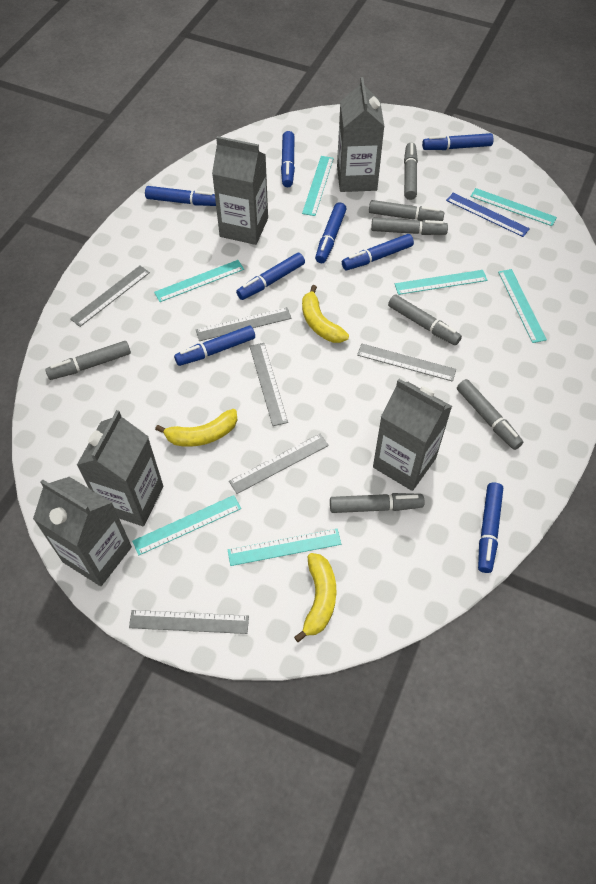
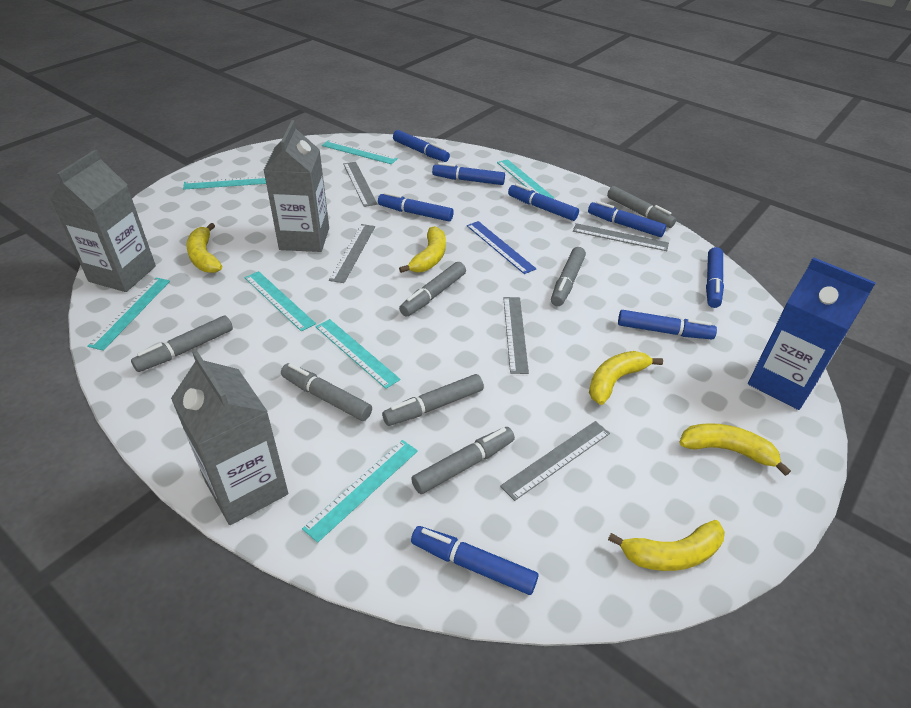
blue carton: none = 0 -> [748,257,876,410] = 1
grey carton: [33,477,132,586] [77,410,163,526] [212,136,268,245] [337,77,384,192] [373,379,452,491] = 5 -> [51,150,156,292] [171,350,288,525] [264,120,329,252] = 3
grey ruler: [70,266,150,327] [129,610,249,634] [196,307,292,341] [229,434,329,494] [250,343,288,426] [357,344,456,382] = 6 -> [329,224,375,283] [343,162,378,207] [500,421,610,501] [503,297,529,374] [573,223,669,251] = 5
yellow banana: [155,409,238,447] [294,553,336,643] [302,285,349,343] = 3 -> [186,223,222,273] [399,226,446,273] [589,351,663,405] [608,520,725,571] [679,423,791,476] = 5

